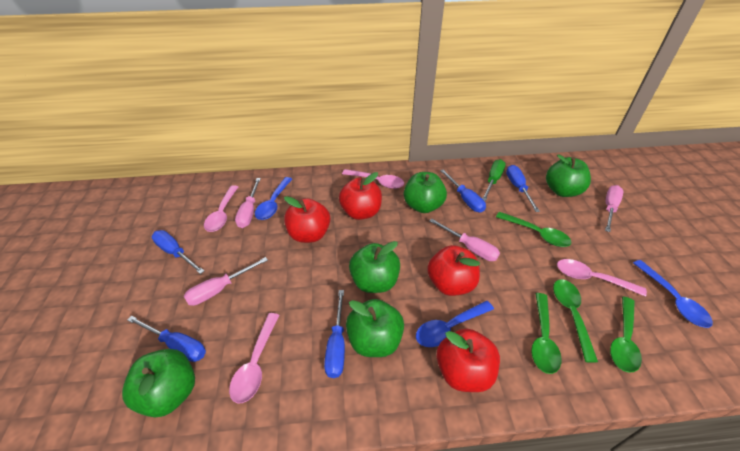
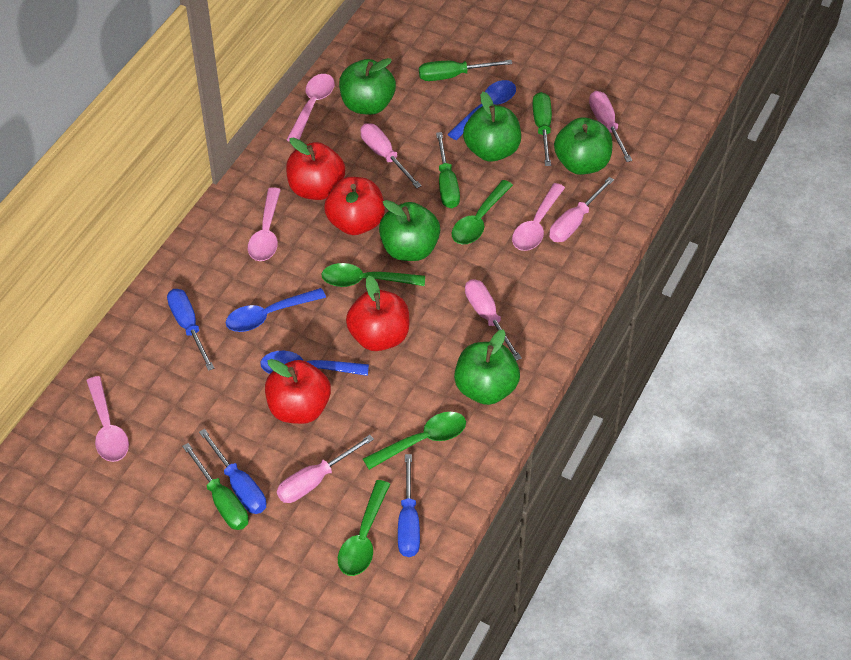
blue screwdriver: [127,316,206,362] [152,230,204,274] [324,290,345,378] [440,169,486,213] [506,165,540,212] = 5 -> [167,289,215,371] [199,429,266,514] [398,454,420,557] = 3
green screwdriver: [482,159,506,201] = 1 -> [182,443,249,530] [419,60,512,81] [436,132,460,208] [532,92,552,166] = 4
pink screwdriver: [184,257,268,306] [235,178,261,228] [430,219,500,261] [605,185,623,232] = 4 -> [277,435,374,503] [361,123,422,188] [465,279,522,361] [549,177,614,242] [589,91,632,162] = 5

